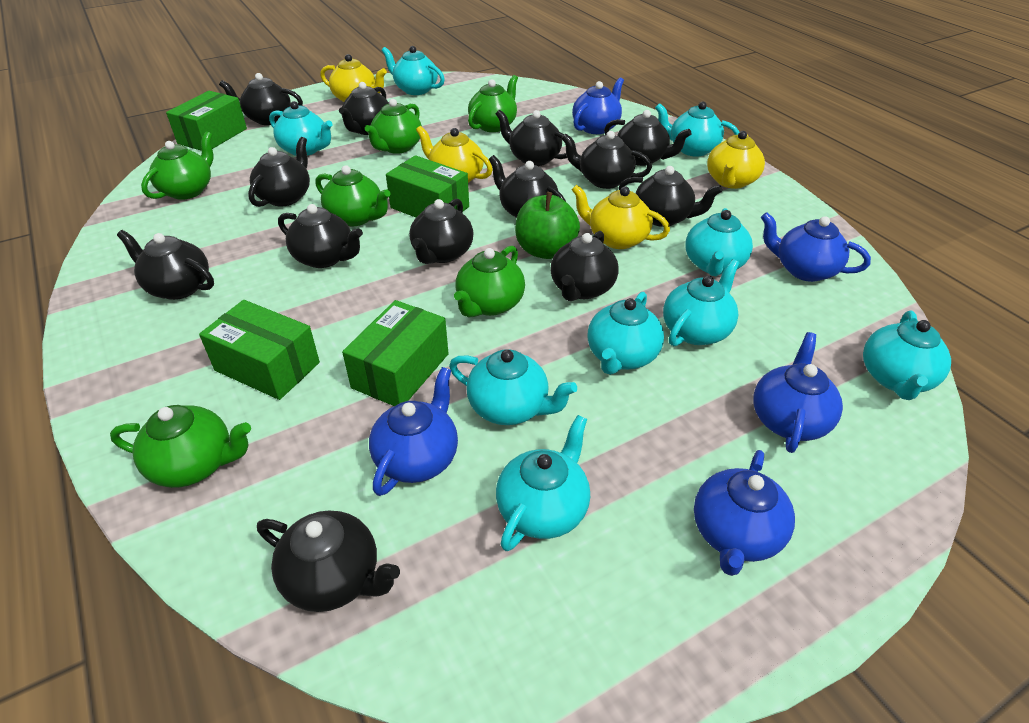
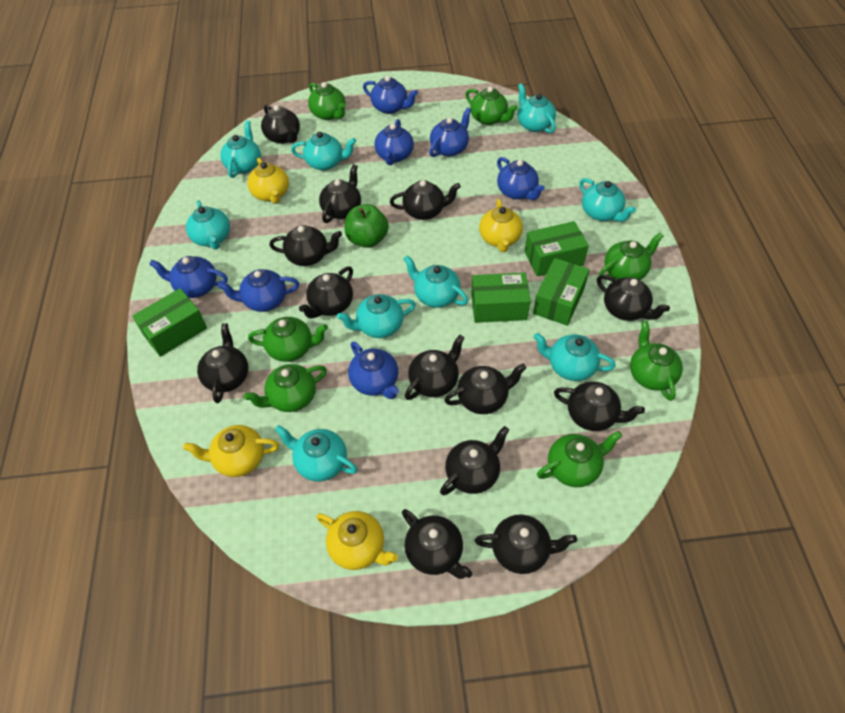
blue teapot: [369,367,458,496] [572,77,624,134] [694,450,795,576] [753,332,843,453] [761,212,871,282] = 5 -> [149,256,228,298] [218,269,299,312] [348,341,399,399] [363,76,418,114] [374,119,414,165] [429,107,471,157] [497,157,544,200] = 7
green teapot: [110,405,251,488] [141,131,213,200] [315,165,391,226] [365,99,422,154] [454,246,525,318] [468,75,518,132] = 6 -> [244,364,327,412] [248,317,328,362] [308,82,346,120] [465,87,518,125] [537,431,622,487] [599,233,663,280] [630,321,683,401] = 7

